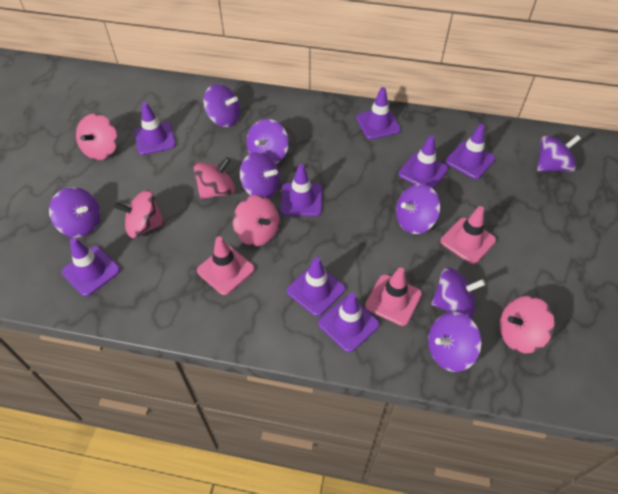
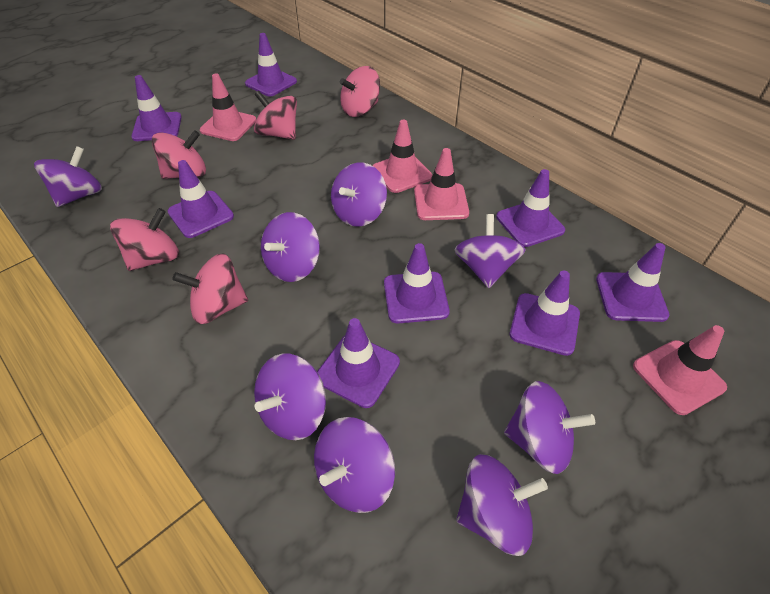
pink traffic cone: [197,236,255,295] [365,267,422,326] [440,206,496,264] = 3 -> [200,74,256,141] [372,119,433,193] [414,148,469,220] [633,325,727,415] = 4

